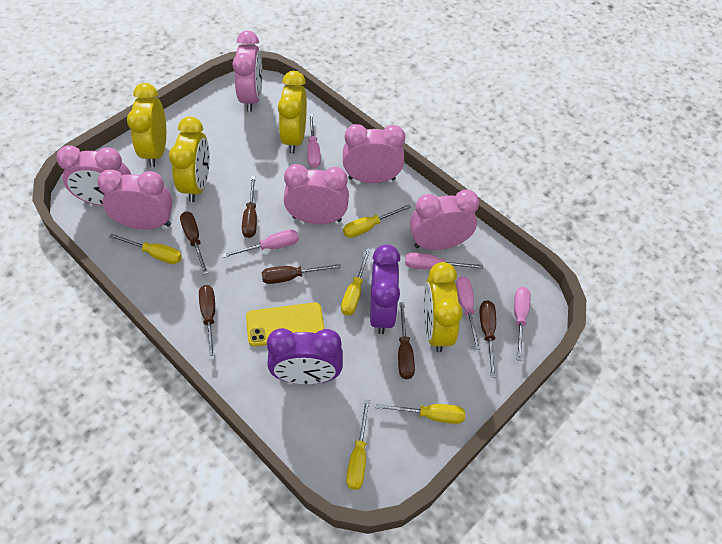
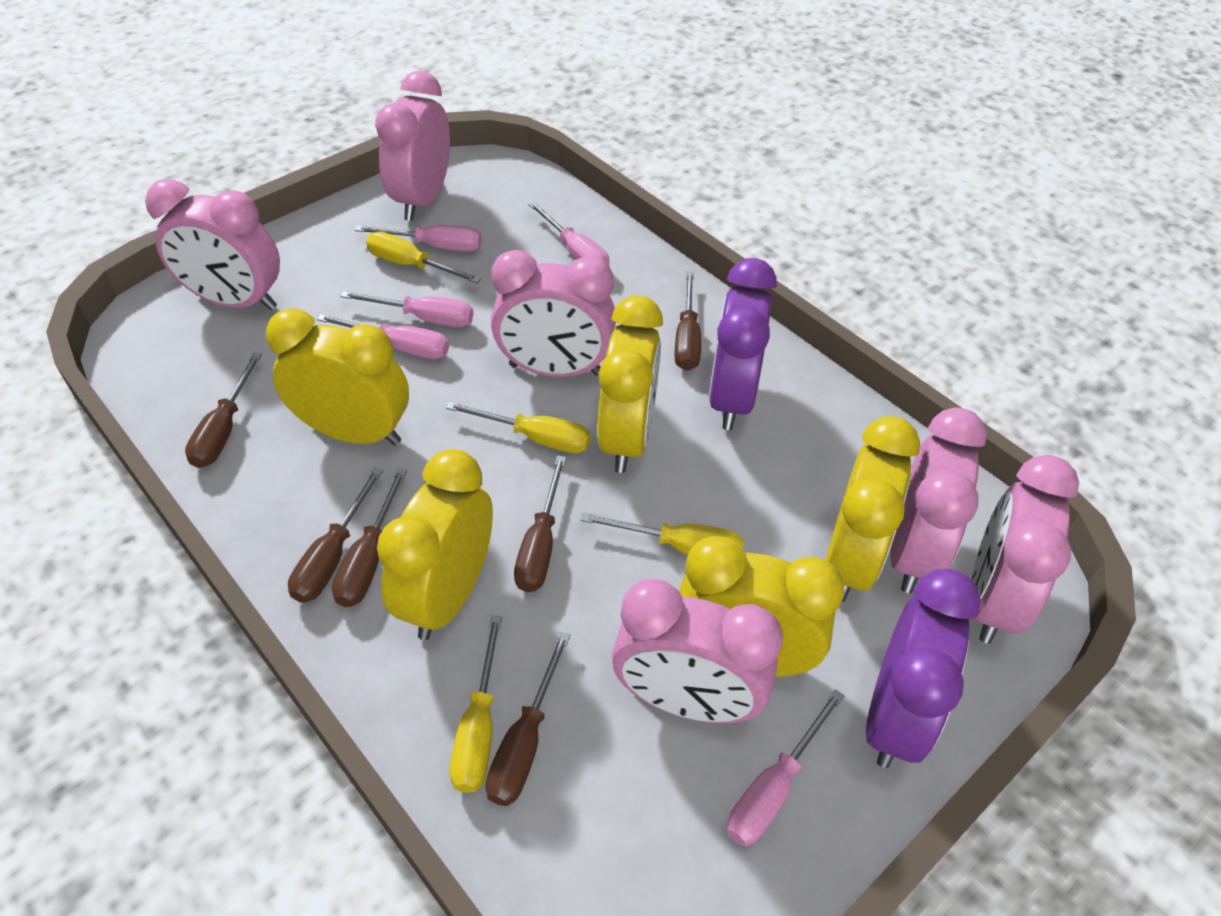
yellow clock: [127,83,166,167] [169,117,210,202] [278,71,307,154] [423,262,463,353] = 4 -> [266,308,409,445] [377,449,493,640] [597,296,663,473] [680,536,844,677] [825,416,920,602] = 5
yellow phone: [246,302,324,347] = 1 -> none = 0
yellow screwdriver: [109,233,182,264] [341,248,371,315] [343,204,411,238] [346,400,370,490] [376,403,465,424] = 5 -> [366,232,481,284] [446,401,591,453] [450,615,502,793] [580,512,744,555] = 4

